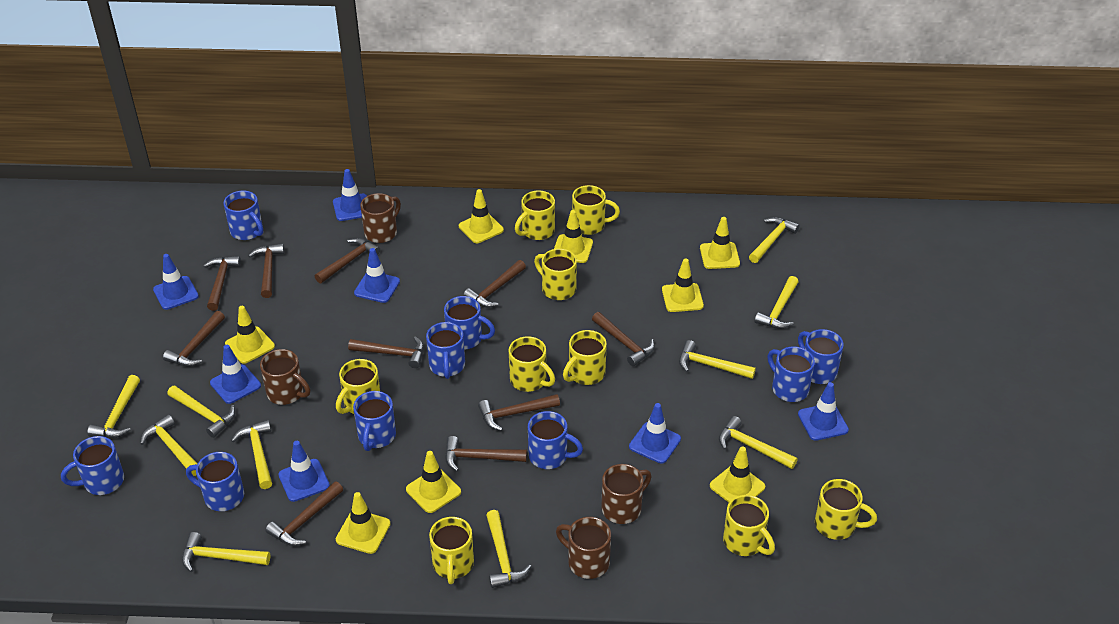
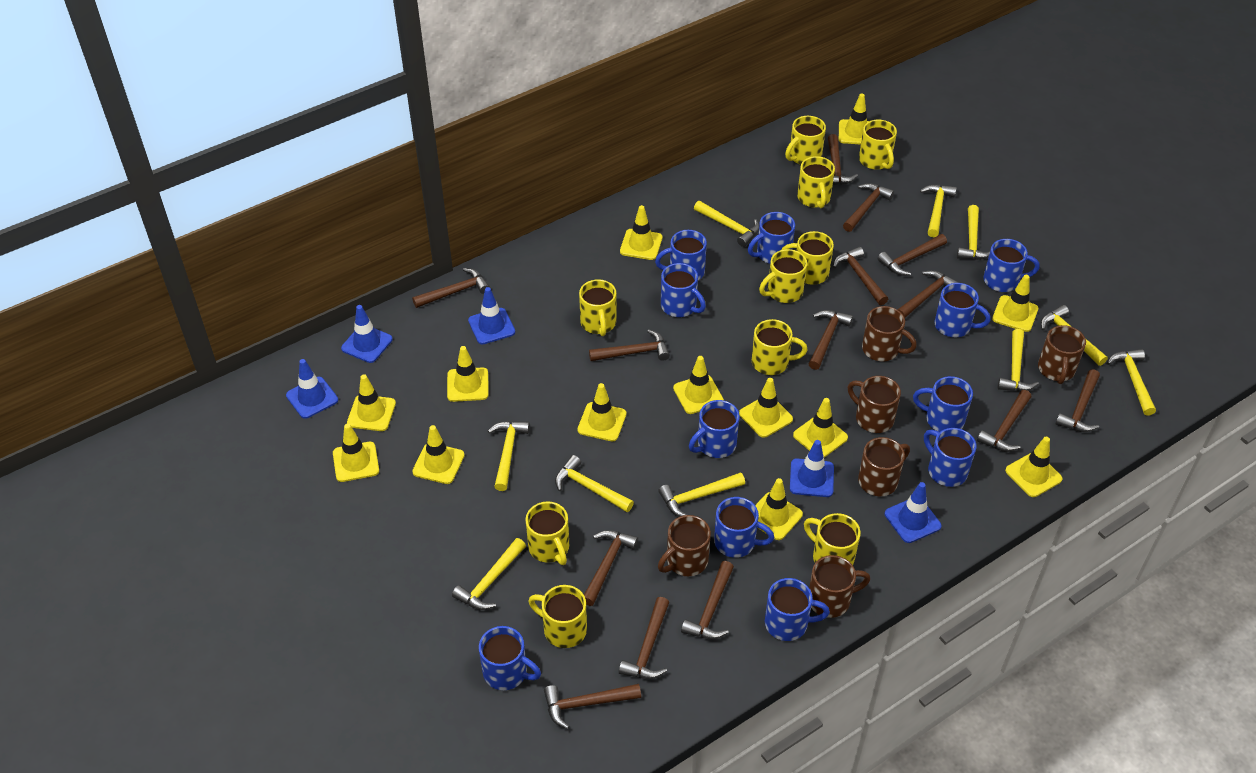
blue mug: [61,436,124,495] [186,452,244,511] [223,191,263,240] [353,391,396,451] [426,322,465,379] [444,296,495,350] [528,411,583,469] [767,346,815,402] [798,329,844,384] = 9 -> [479,626,541,690] [655,230,707,280] [661,263,706,317] [689,400,740,458] [714,497,774,558] [748,212,795,264] [765,578,830,641] [913,376,973,432] [924,428,977,487] [934,283,991,337] [984,239,1040,292] = 11
blue traffic cone: [153,254,199,310] [210,345,261,404] [278,441,330,502] [333,169,367,221] [354,248,400,303] [629,403,681,464] [798,382,849,441] = 7 -> [286,359,338,419] [341,305,393,363] [468,287,515,345] [790,440,834,497] [885,482,942,543] = 5
brown hammer: [163,311,225,367] [203,256,241,311] [248,243,284,298] [265,481,343,546] [314,238,380,283] [348,336,424,368] [445,436,527,471] [463,260,526,308] [478,394,560,431] [592,312,655,366] = 10 -> [412,268,490,308] [544,684,641,729] [584,530,638,606] [589,329,670,361] [619,597,669,679] [681,561,734,639] [808,310,853,370] [828,134,858,185] [833,247,888,305] [843,183,894,232] [878,234,947,276] [897,270,959,318] [977,390,1032,452] [1055,369,1100,432] = 14
brown mug: [260,349,310,405] [360,193,401,243] [556,517,611,579] [602,464,651,524] = 4 -> [658,515,711,576] [809,555,870,618] [848,376,901,433] [858,437,910,496] [862,306,917,362] [1038,325,1086,384] = 6
yellow mug: [336,359,380,414] [429,517,474,584] [509,336,555,392] [515,191,555,240] [534,249,577,300] [563,330,607,385] [572,185,620,235] [723,495,775,556] [815,479,877,540] = 9 -> [525,502,569,565] [528,585,587,648] [579,279,617,336] [752,319,807,375] [759,249,807,303] [782,231,834,285] [785,116,826,165] [797,156,835,208] [804,513,861,565] [859,120,897,170] = 10
yellow traffic cone: [225,306,275,364] [336,492,391,554] [406,451,461,513] [459,189,504,243] [554,210,593,263] [662,258,704,312] [700,217,740,269] [710,447,765,502] = 8 -> [333,424,379,482] [347,374,396,431] [412,425,465,484] [447,346,489,402] [577,383,626,441] [620,205,662,260] [673,356,724,414] [739,378,793,438] [755,478,803,540] [793,398,848,458] [839,94,869,145] [992,275,1038,332] [1005,437,1063,497] = 13

